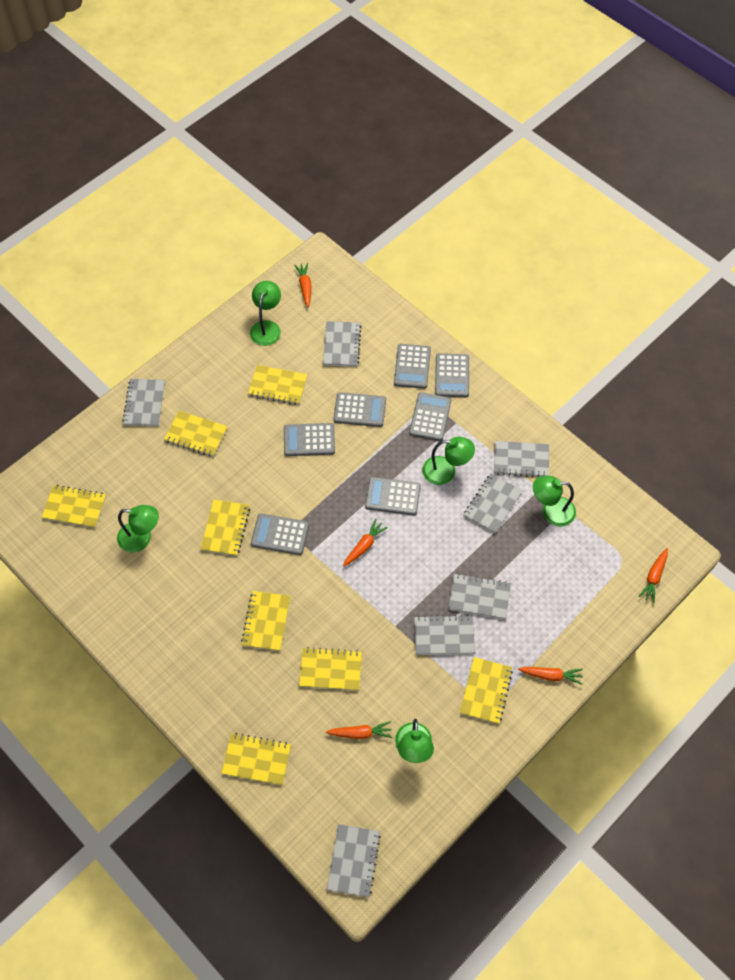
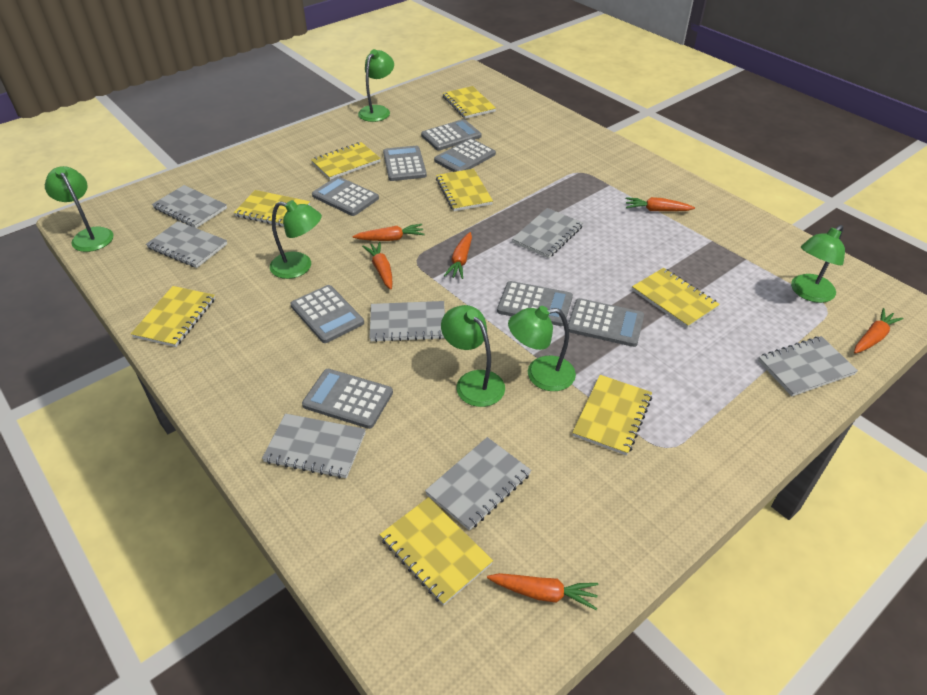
green lamp: [117,505,159,552] [250,281,281,346] [395,719,434,763] [422,437,475,485] [533,475,576,526] = 5 -> [45,166,114,252] [270,200,322,279] [358,49,394,122] [441,305,505,407] [508,306,576,391] [791,225,845,303] = 6
grey calculator: [251,514,309,555] [284,423,335,456] [333,392,386,427] [365,477,421,515] [394,344,431,389] [409,392,451,441] [435,353,469,397] = 7 -> [290,285,364,343] [302,369,393,429] [312,176,379,216] [383,146,427,181] [421,119,482,151] [434,138,496,172] [497,281,573,326] [568,298,644,347] = 8
orange carrot: [295,263,311,307] [326,721,392,739] [343,519,388,567] [518,667,583,685] [639,548,668,603] = 5 -> [352,224,425,241] [362,242,393,290] [444,232,472,279] [487,573,598,610] [626,197,695,211] [854,308,904,354] = 6

